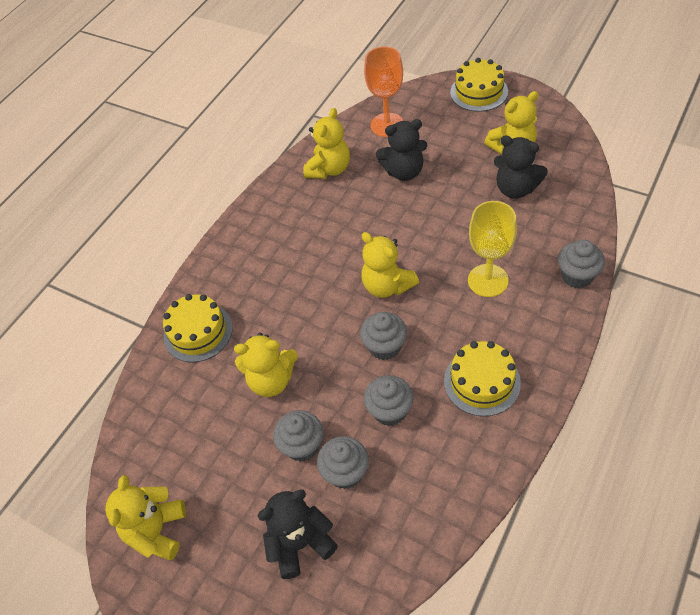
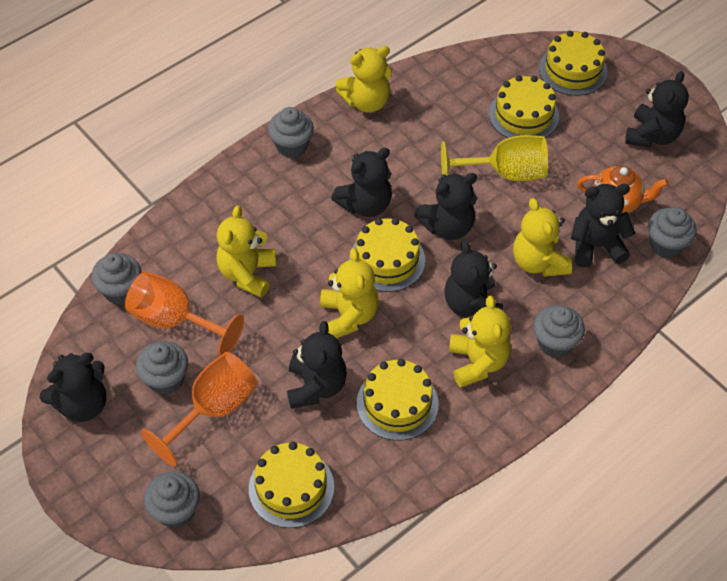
black teddy bear: [257,489,338,579] [376,119,427,181] [494,135,548,199] = 3 -> [40,353,106,422] [287,321,347,409] [331,148,392,217] [414,173,477,240] [444,240,503,317] [571,184,635,267] [625,71,689,148] = 7
grey cupcake: [273,410,323,462] [317,436,369,489] [360,312,407,360] [364,375,414,426] [558,240,605,288] = 5 -> [91,253,142,305] [136,341,188,395] [144,471,200,528] [268,107,314,158] [533,305,585,358] [648,207,697,258] = 6
orange goblet: [364,46,404,137] = 1 -> [125,272,244,356] [141,352,258,467] = 2
orange teapot: none = 0 -> [577,166,669,213] = 1
yellow cake: [163,294,233,362] [444,341,521,416] [450,58,508,112] = 3 -> [249,442,334,528] [349,218,425,292] [357,359,439,441] [489,75,559,138] [539,31,608,96] = 5

